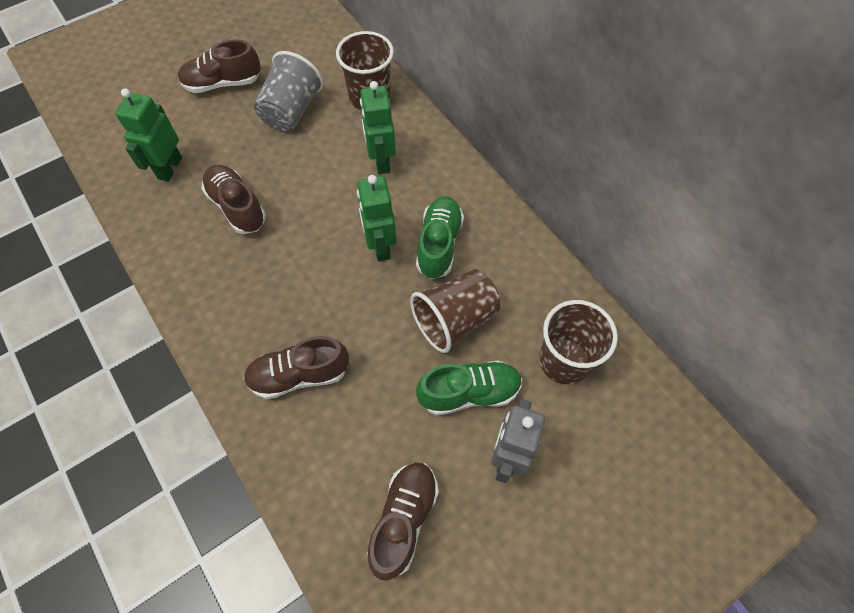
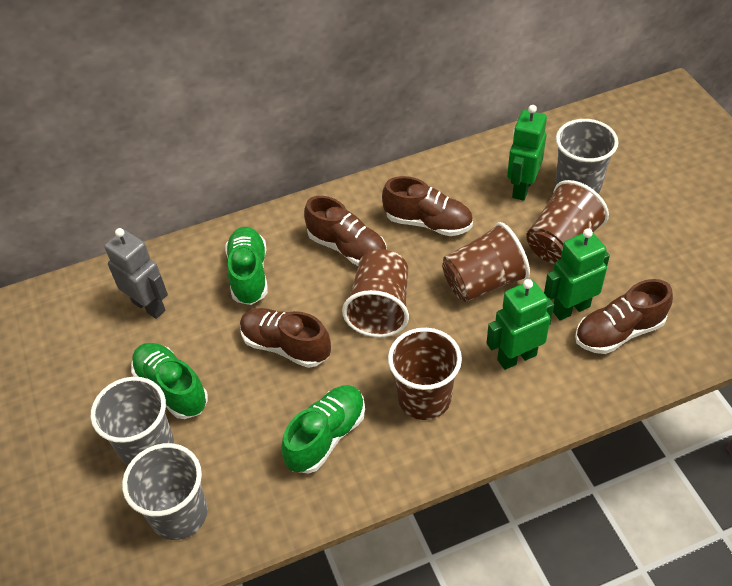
brown cup: [336,31,394,110] [410,269,500,353] [539,300,618,384] = 3 -> [342,249,409,337] [388,328,462,420] [442,222,530,302] [526,180,609,264] = 4
green shoe: [416,196,464,279] [416,361,522,416] = 2 -> [131,343,208,419] [225,227,268,305] [281,385,365,474] = 3
grey cup: [254,51,324,131] = 1 -> [91,377,174,466] [122,443,208,540] [555,119,619,193] = 3

